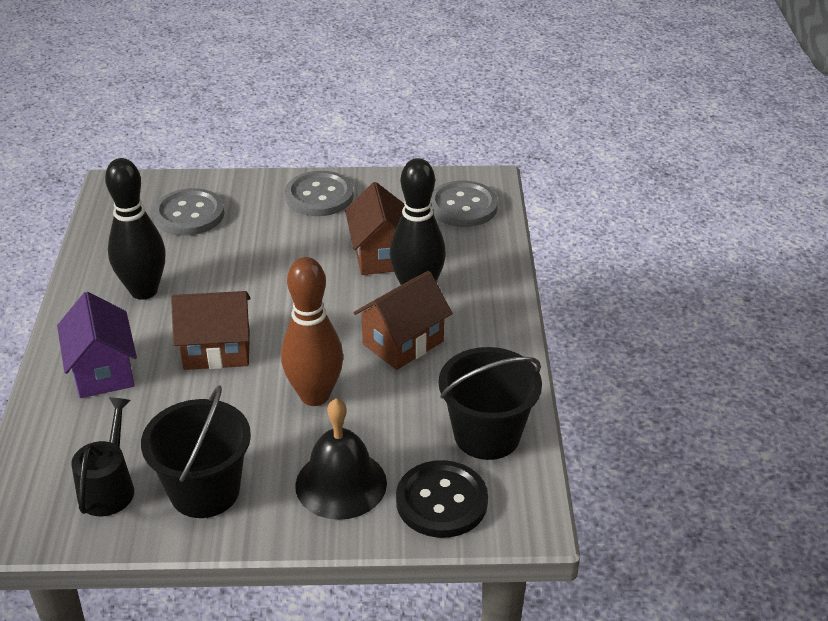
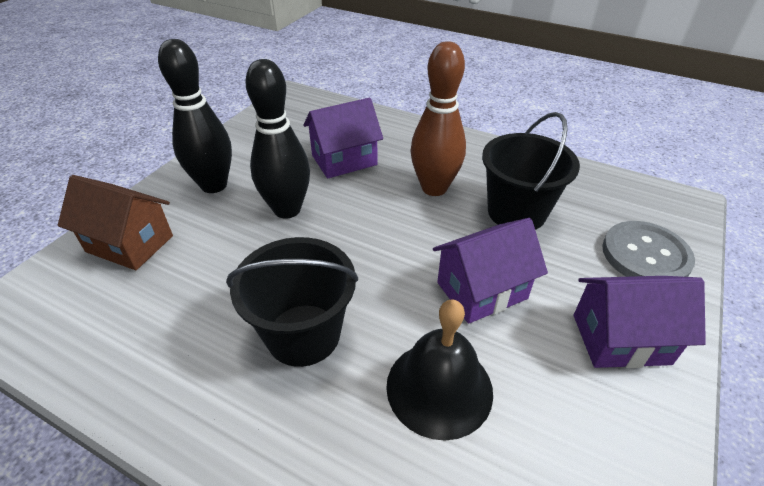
black button: [396,460,488,538] = 1 -> none = 0
black watering can: [71,397,134,516] = 1 -> none = 0
brown house: [171,291,251,370] [345,182,405,275] [354,271,452,370] = 3 -> [58,175,173,270] = 1
grey button: [153,188,224,236] [285,171,354,216] [431,181,498,227] = 3 -> [602,221,695,277] = 1
purple house: [57,292,137,398] = 1 -> [303,98,383,179] [433,218,548,324] [574,276,706,368] = 3

